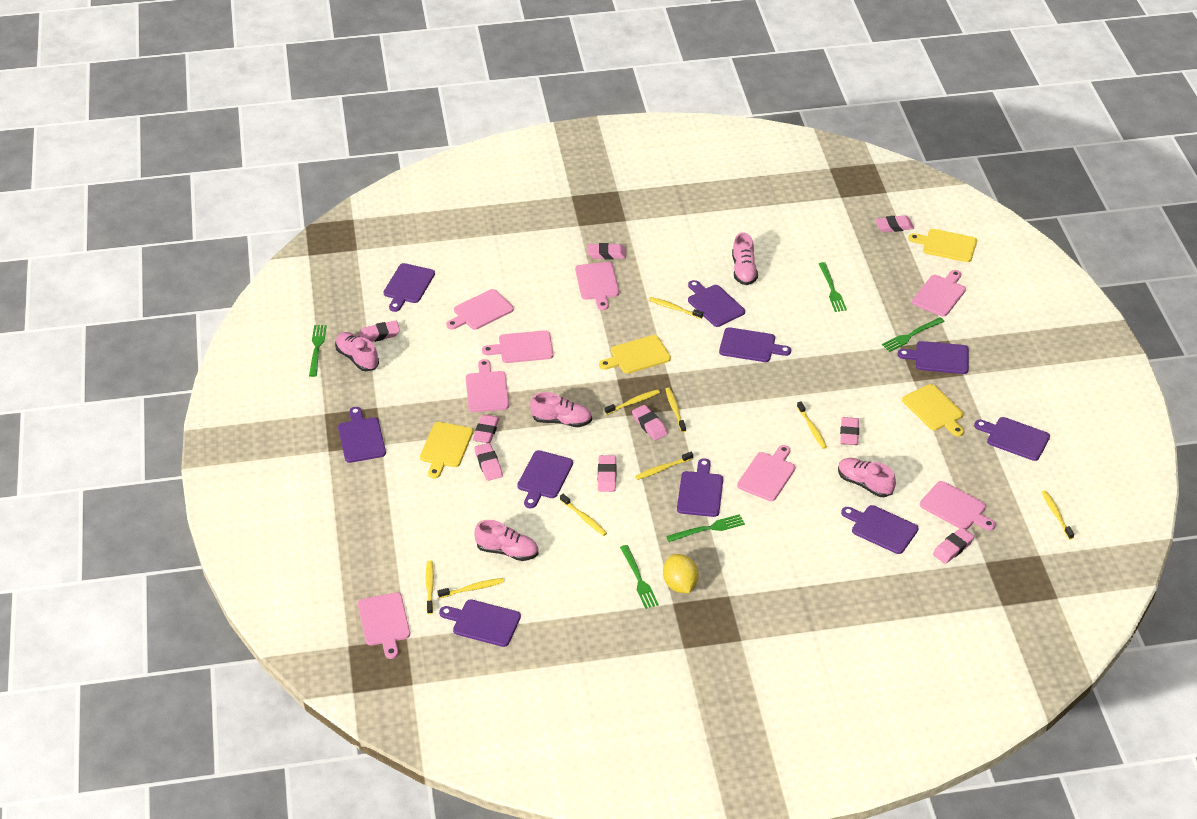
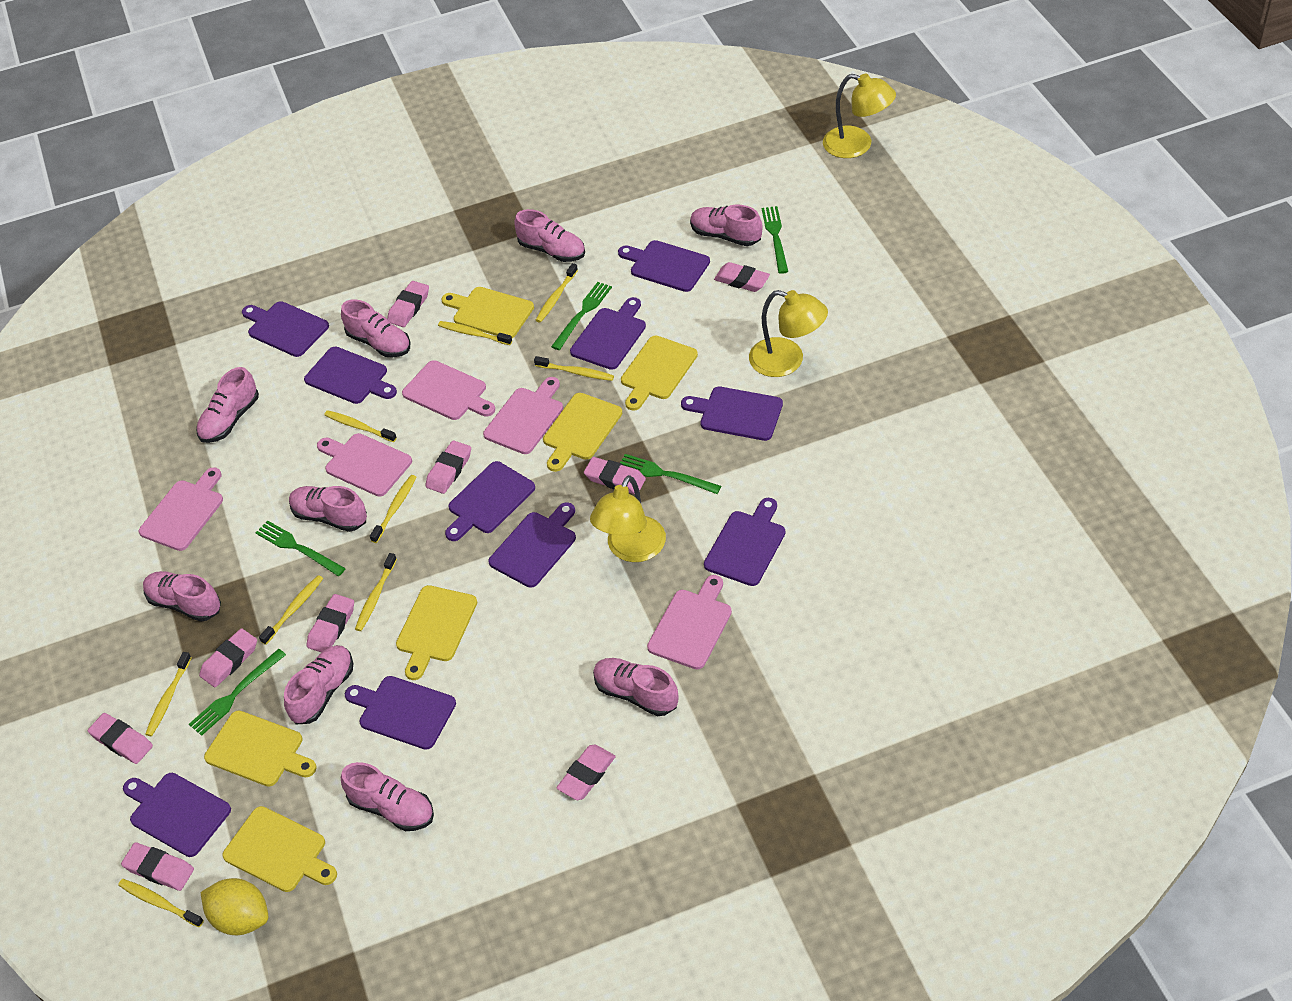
pink cutting board: [358,593,410,659] [446,289,514,330] [466,359,509,412] [482,330,554,363] [575,262,619,310] [737,445,795,501] [912,270,966,317] [920,481,996,531] = 8 -> [139,467,223,551] [317,433,412,497] [402,360,495,420] [483,377,563,454] [647,575,732,670] = 5
pink shoe: [335,332,379,371] [474,520,538,561] [530,392,592,427] [732,232,758,285] [838,458,896,497] = 5 -> [143,571,221,622] [196,367,259,443] [284,645,353,724] [289,486,367,532] [341,299,410,357] [341,762,434,831] [514,209,585,262] [593,658,679,716] [690,205,763,246] = 9
yellow cutting board: [420,422,473,479] [599,335,671,374] [902,384,964,437] [908,229,977,262] = 4 -> [204,710,317,787] [222,806,337,892] [396,585,477,680] [441,287,534,338] [543,393,622,472] [621,336,698,411] = 6
yellow lamp: none = 0 -> [590,475,666,562] [749,290,828,377] [823,74,896,158] = 3

